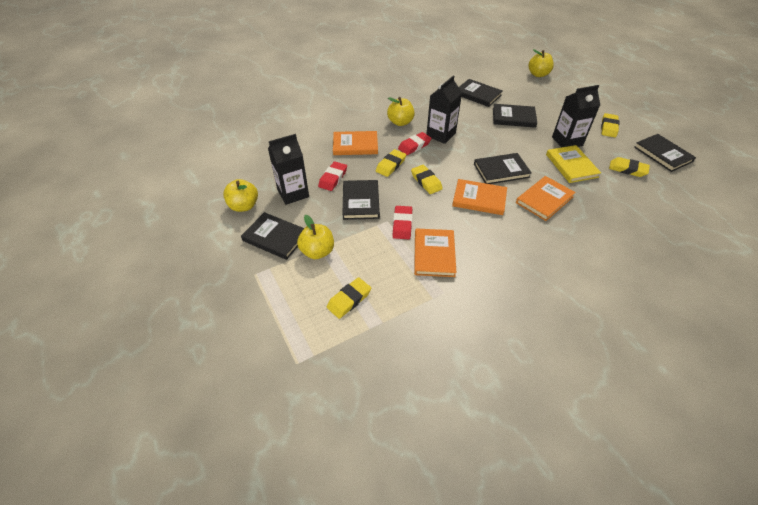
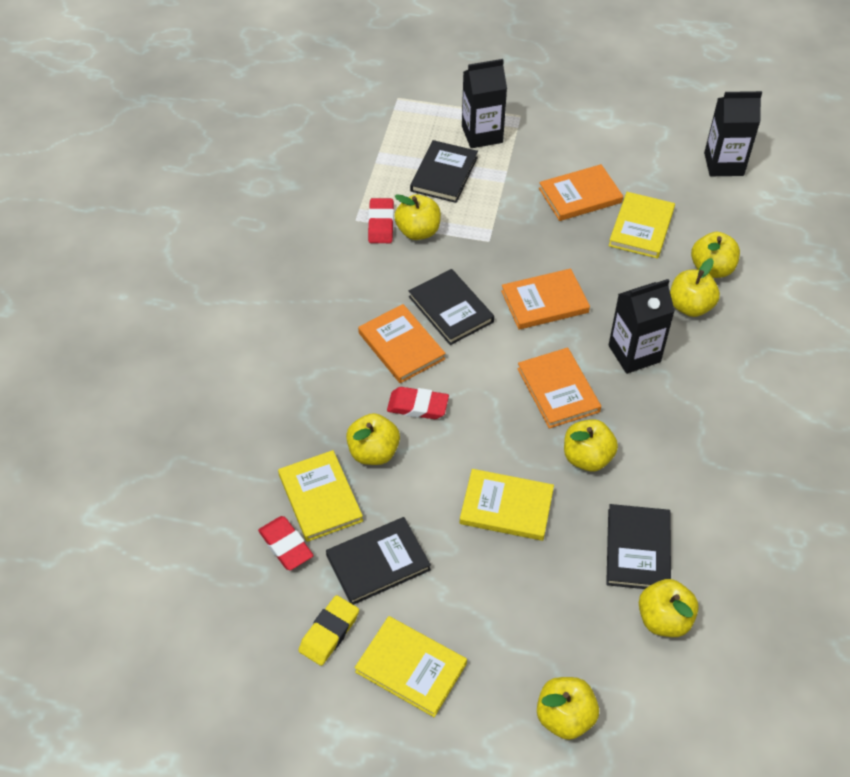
black book: [241,212,304,260] [343,180,380,220] [459,79,503,107] [474,153,531,184] [493,104,537,128] [634,134,696,172] = 6 -> [326,517,431,605] [409,269,494,345] [410,140,478,203] [606,504,671,589] = 4
yellow apple: [223,179,258,212] [297,215,334,259] [387,97,415,126] [528,49,554,77] = 4 -> [346,413,400,465] [394,194,441,240] [537,677,599,740] [564,419,618,471] [639,579,699,637] [670,258,720,317] [691,232,740,278] = 7
yellow book: [546,145,601,183] = 1 -> [278,450,363,542] [355,616,467,717] [460,469,554,541] [609,192,675,259] = 4
yellow eraser: [327,277,371,319] [376,149,406,177] [411,165,443,194] [601,113,619,137] [609,157,650,177] = 5 -> [298,595,359,666] = 1

